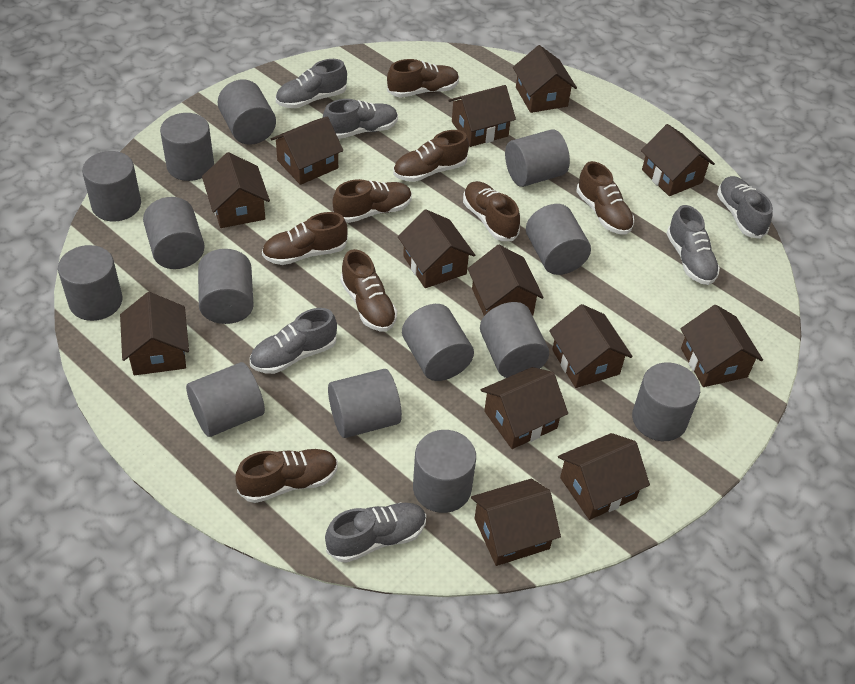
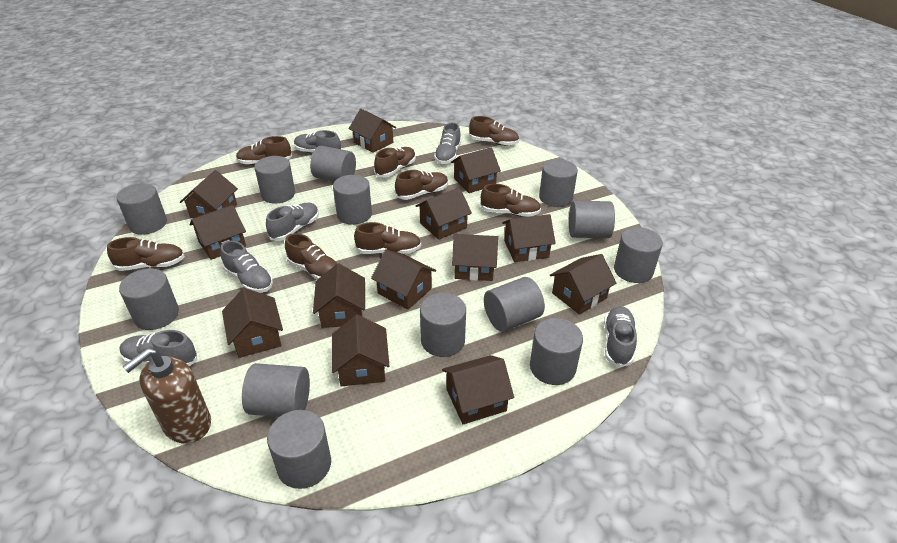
brown soap dispenser: none = 0 -> [123,348,211,443] = 1
grey cylinder: [58,245,123,321] [82,151,141,222] [143,197,205,269] [160,113,214,181] [186,362,265,437] [198,249,254,324] [218,79,276,145] [328,369,402,438] [402,304,474,381] [413,430,476,513] [480,302,549,378] [505,129,570,187] [526,204,591,275] [632,362,700,441] = 14 -> [116,183,167,235] [119,268,179,330] [242,363,310,417] [254,156,295,204] [267,410,331,489] [310,146,356,182] [333,175,372,225] [420,293,466,357] [484,277,545,332] [530,318,583,385] [539,159,578,207] [569,201,615,238] [614,227,663,283] = 13

